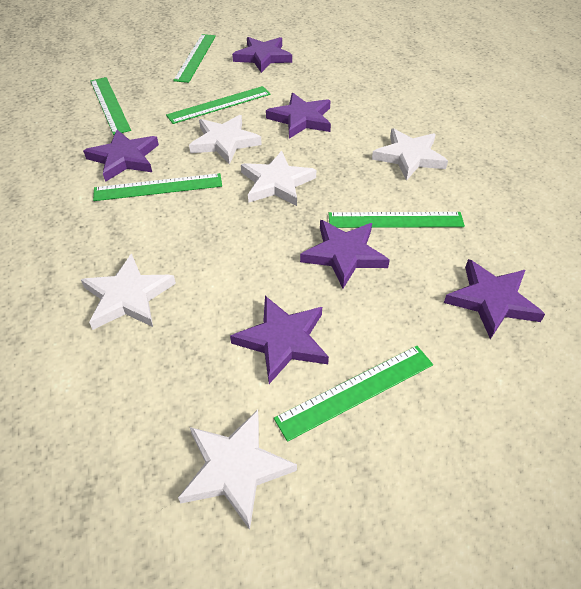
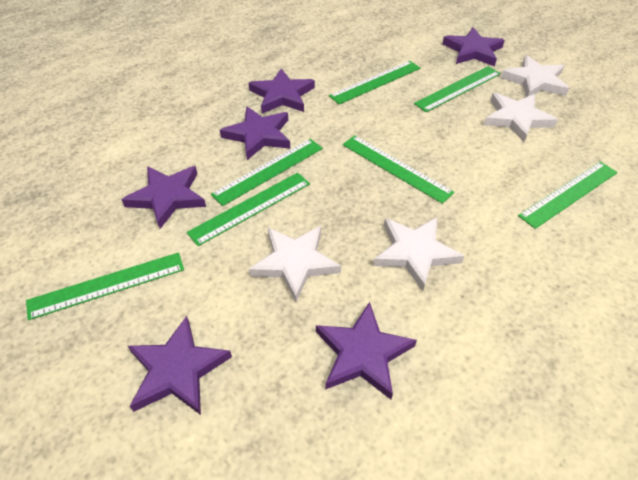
green ruler: [90,77,131,135] [93,173,222,201] [166,86,271,124] [173,34,216,83] [274,346,433,442] [328,212,465,228] = 6 -> [26,252,184,320] [187,173,310,246] [211,139,323,206] [329,61,421,104] [343,135,454,204] [414,66,501,112] [518,161,618,229] = 7
white star: [81,254,176,330] [178,410,297,530] [189,115,262,165] [241,151,316,206] [372,128,448,181] = 5 -> [249,226,341,302] [373,217,464,291] [484,93,558,142] [501,55,569,97] = 4

